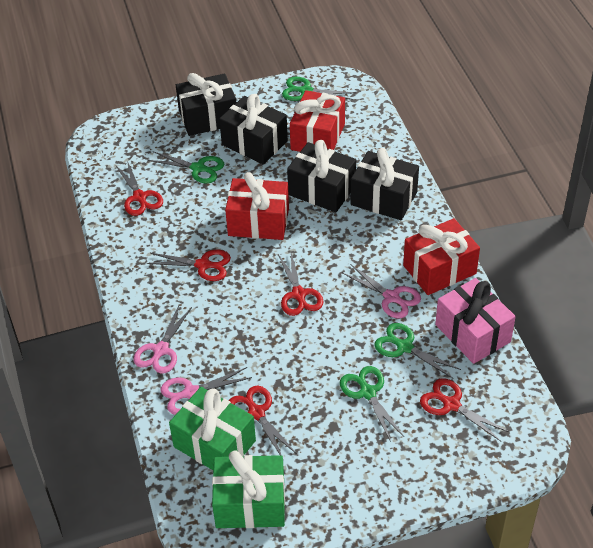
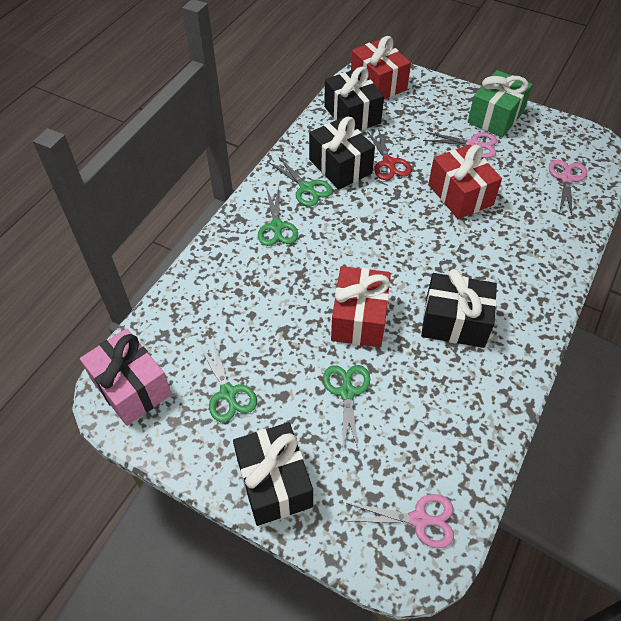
green gift: [169,387,256,470] [212,451,285,528] = 2 -> [468,70,533,138] = 1
red scissors: [116,161,163,216] [147,249,231,281] [229,386,297,461] [278,253,324,316] [420,378,510,441] = 5 -> [367,129,412,180] = 1

